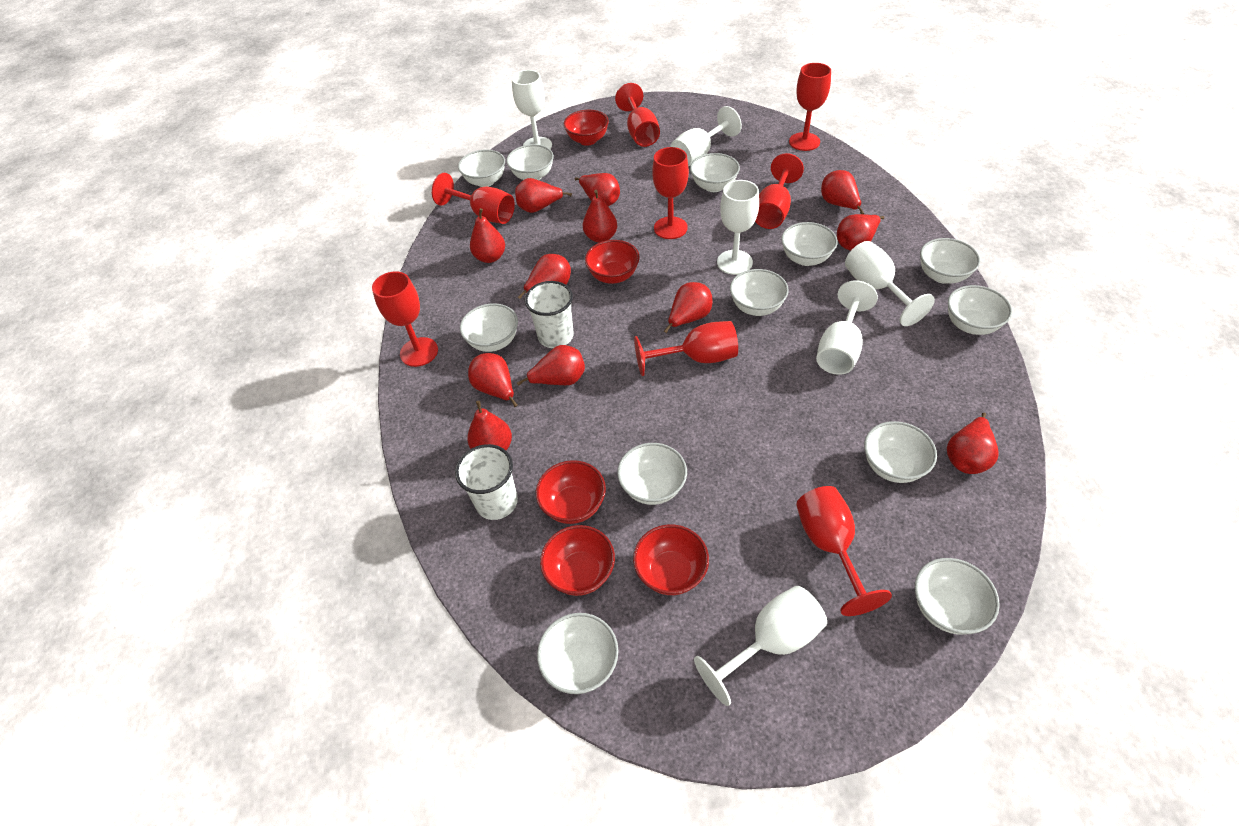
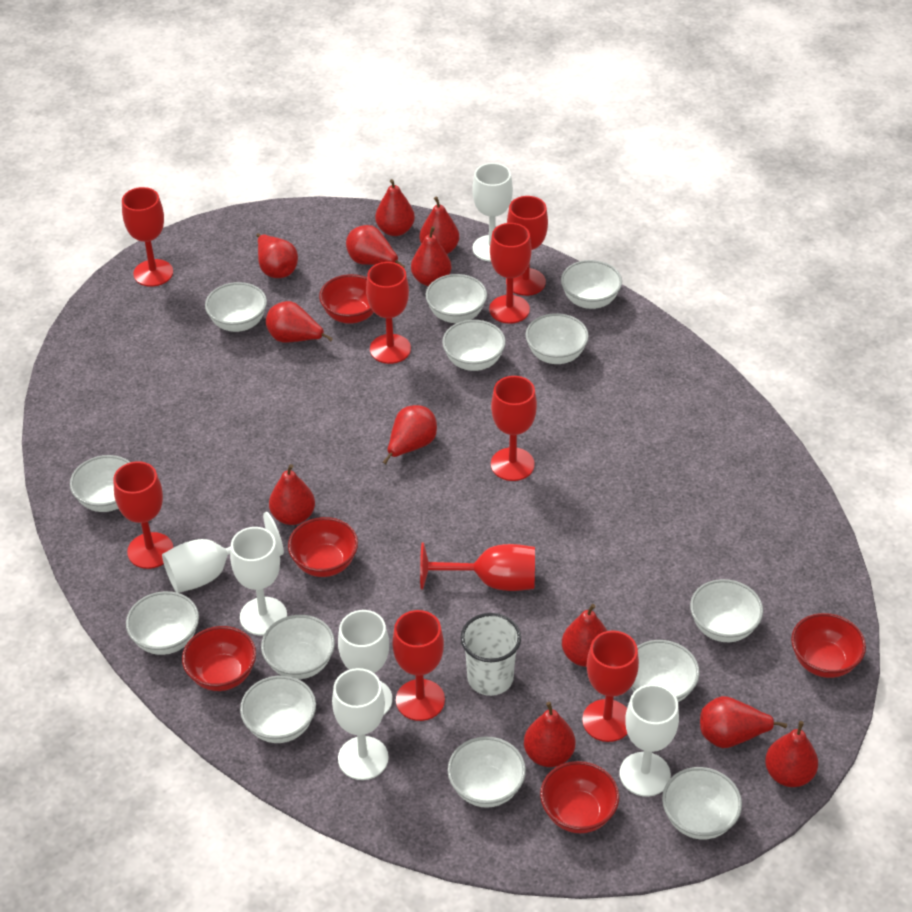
red goblet: [372,271,438,367] [432,173,515,224] [615,83,660,147] [634,321,738,376] [652,147,689,239] [755,153,804,229] [789,63,831,151] [796,486,892,616] = 8 -> [113,461,173,569] [122,187,173,287] [366,262,411,364] [393,610,445,721] [420,543,535,591] [489,223,532,324] [491,376,537,481] [506,196,548,296] [582,631,639,742] = 9
white bowl: [458,150,505,187] [460,303,518,352] [506,144,554,180] [537,613,618,694] [617,443,687,505] [690,153,740,192] [730,269,789,316] [781,222,838,266] [864,421,937,483] [915,558,1000,634] [920,238,980,284] [948,285,1012,335] = 12 -> [70,455,130,512] [126,591,199,655] [205,282,267,332] [240,676,316,743] [261,615,335,679] [426,274,487,323] [442,320,506,371] [447,736,526,808] [526,313,589,364] [561,260,622,309] [631,640,700,702] [662,767,742,840] [690,579,763,642] = 13
white cup: [455,444,518,520] [524,281,574,348] = 2 -> [461,613,521,696] = 1

